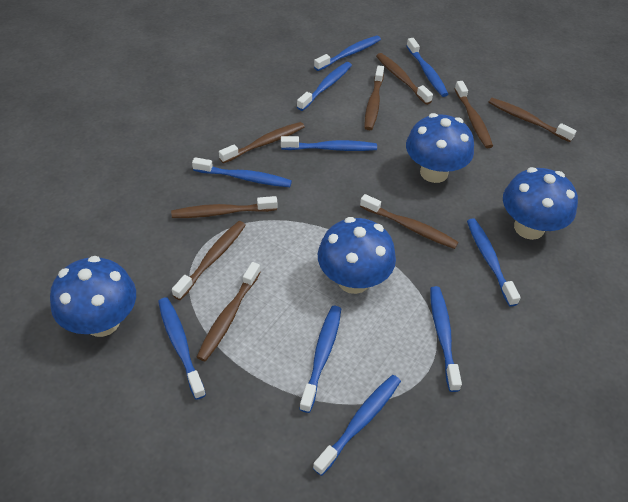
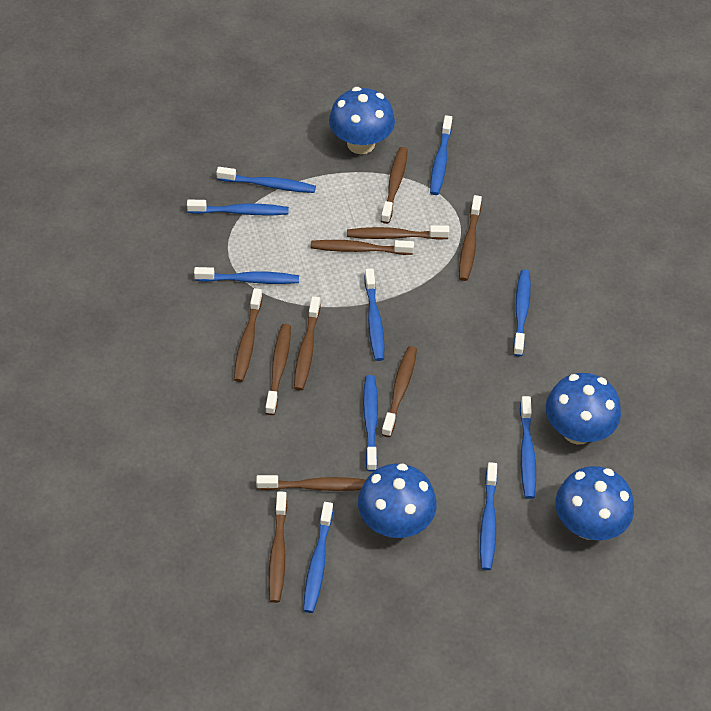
brown toothbrush: [171,196,278,218] [172,221,246,300] [197,262,261,361] [219,122,305,164] [360,194,458,249] [364,65,384,130] [376,53,433,105] [455,81,493,148] [489,98,576,142] = 9 -> [234,288,263,382] [256,475,366,491] [265,324,291,415] [268,491,287,603] [294,296,321,391] [311,240,414,255] [347,225,449,240] [381,147,408,224] [381,346,417,437] [459,195,482,281] = 10

